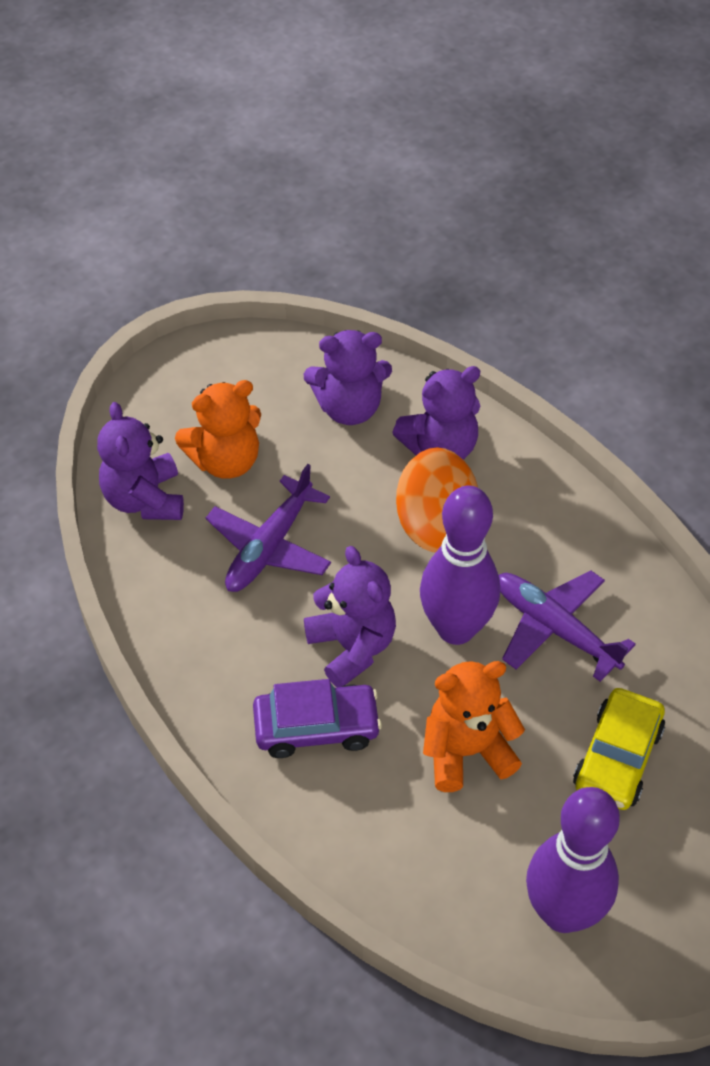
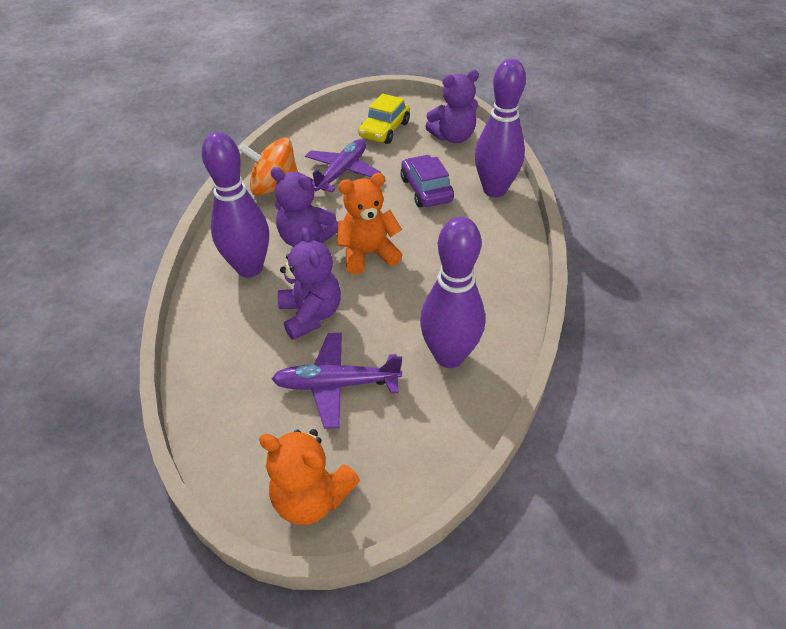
purple bowling pin: [420,485,500,645] [526,787,620,933] = 2 -> [202,132,269,278] [420,217,485,368] [475,59,526,197] = 3
purple teddy bear: [97,402,184,520] [304,330,392,425] [304,546,396,687] [392,366,480,460] = 4 -> [270,167,338,247] [278,227,341,340] [425,70,479,143] = 3

